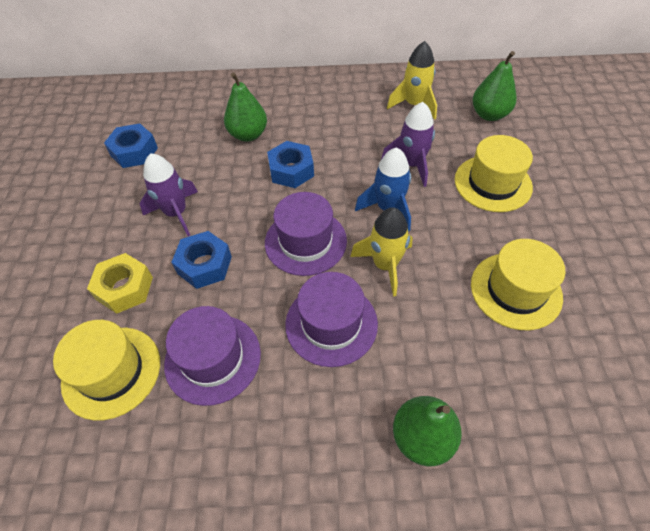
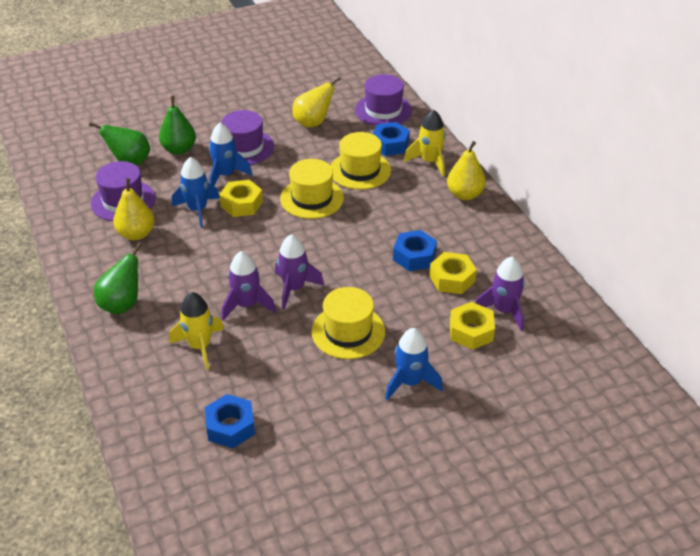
blue rocket: [355,147,411,231] = 1 -> [172,157,220,228] [209,123,252,186] [385,328,443,400] = 3
purple rocket: [140,153,198,236] [381,102,435,187] = 2 -> [221,251,276,321] [275,234,324,309] [475,256,525,331] = 3
yellow nut: [87,253,153,314] = 1 -> [219,180,263,217] [429,252,477,294] [450,302,495,350] = 3
yellow pear: none = 0 -> [113,178,155,240] [292,77,341,128] [447,141,486,200] = 3

